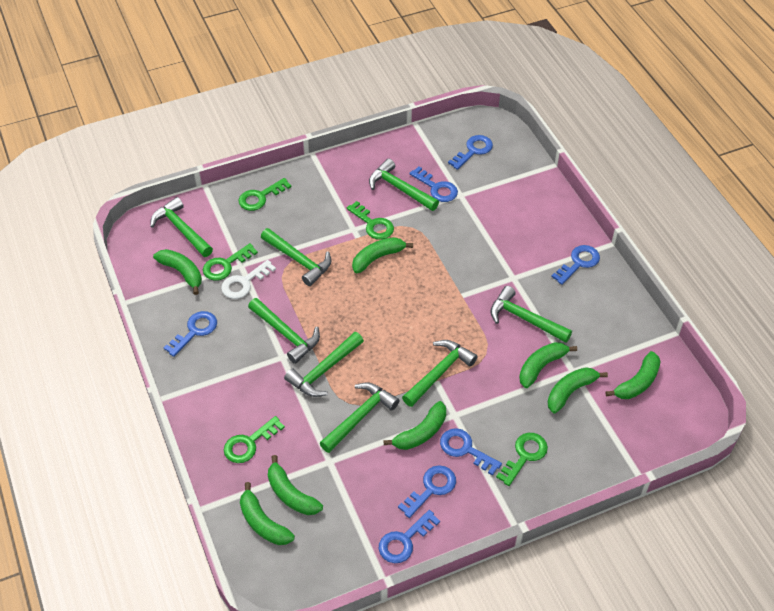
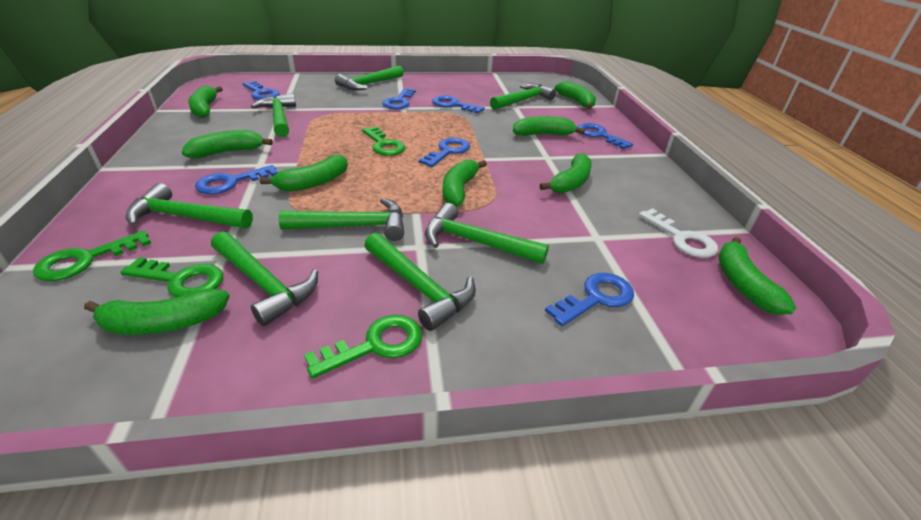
green banana: [153,249,202,295] [240,482,295,545] [268,455,323,515] [352,237,413,273] [383,401,446,450] [519,342,577,388] [548,367,608,413] [605,351,661,399] = 8 -> [84,289,230,335] [182,130,273,158] [188,86,223,118] [260,155,348,191] [443,159,487,207] [513,116,585,136] [540,153,592,194] [555,81,596,109] [718,237,796,315] = 9
green key: [203,243,258,281] [224,416,285,463] [238,178,291,211] [347,201,394,240] [496,433,548,486] = 5 -> [33,230,151,281] [120,257,223,297] [304,315,422,379] [362,127,406,156] = 4

